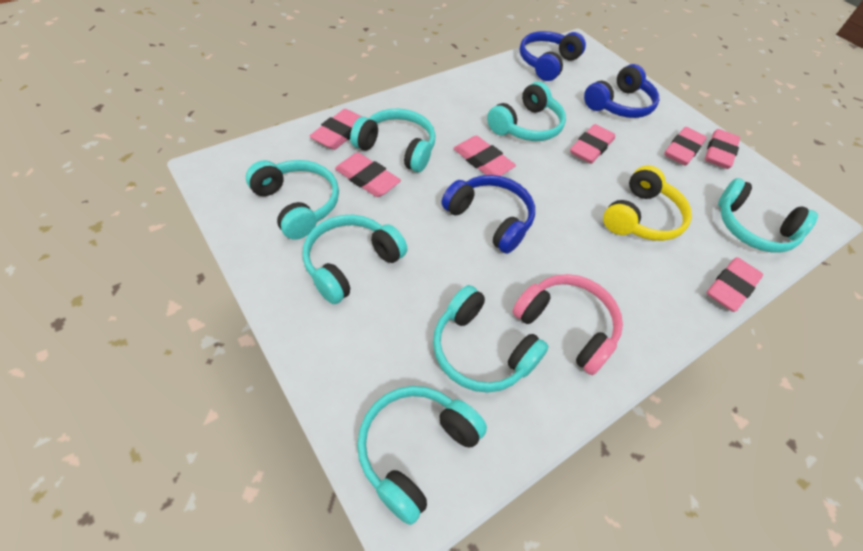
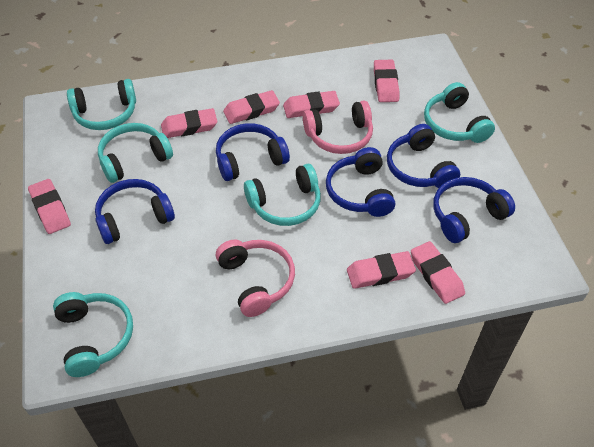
blue headphones: [441,175,535,254] [520,31,586,81] [584,64,659,118] = 3 -> [95,179,175,244] [216,123,290,181] [326,147,395,217] [387,124,460,188] [433,177,515,243] = 5
pink headphones: [512,274,623,375] = 1 -> [216,240,295,317] [303,101,373,154] = 2
turquoise headphones: [246,160,339,240] [303,215,407,304] [350,108,436,172] [357,386,487,525] [433,285,549,393] [487,82,566,141] [718,178,818,252] = 7 -> [53,292,133,377] [67,79,136,130] [98,123,173,183] [244,164,321,226] [424,82,495,143] = 5
yellow headphones: [603,165,692,241] = 1 -> none = 0

